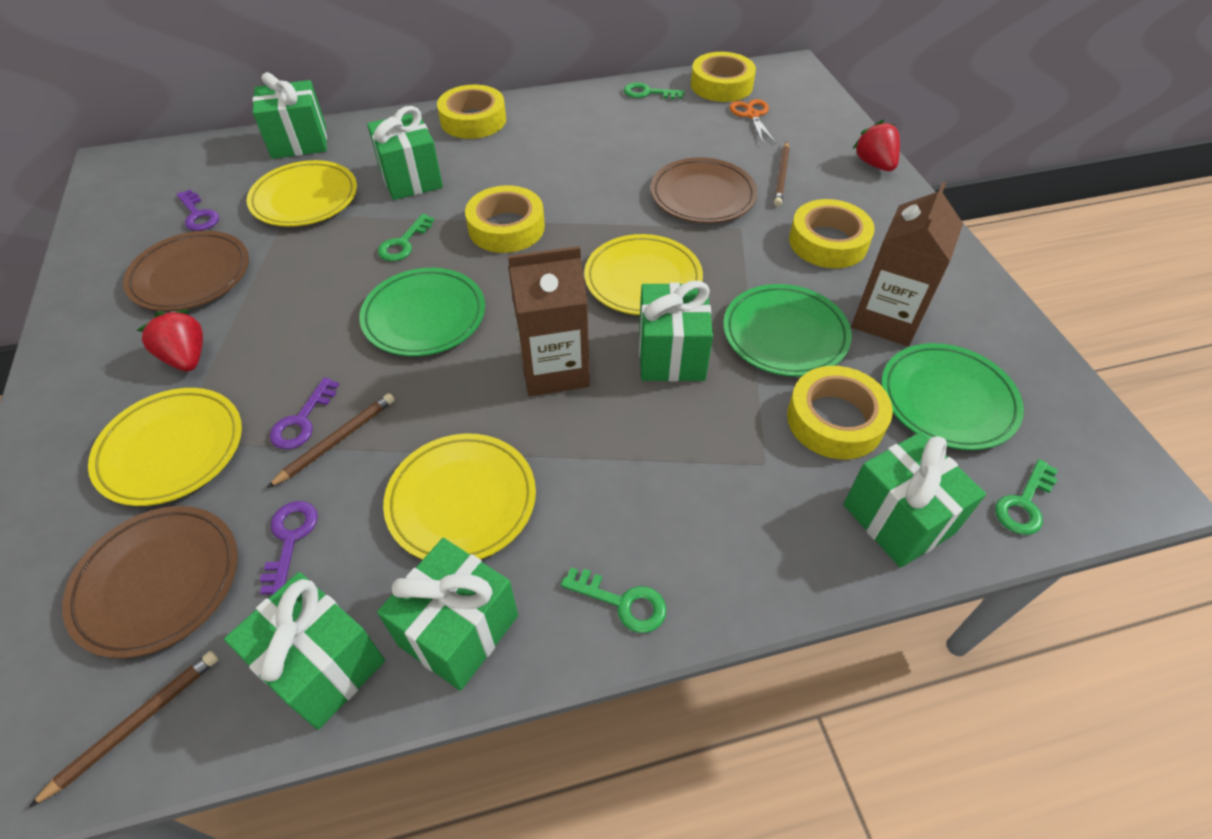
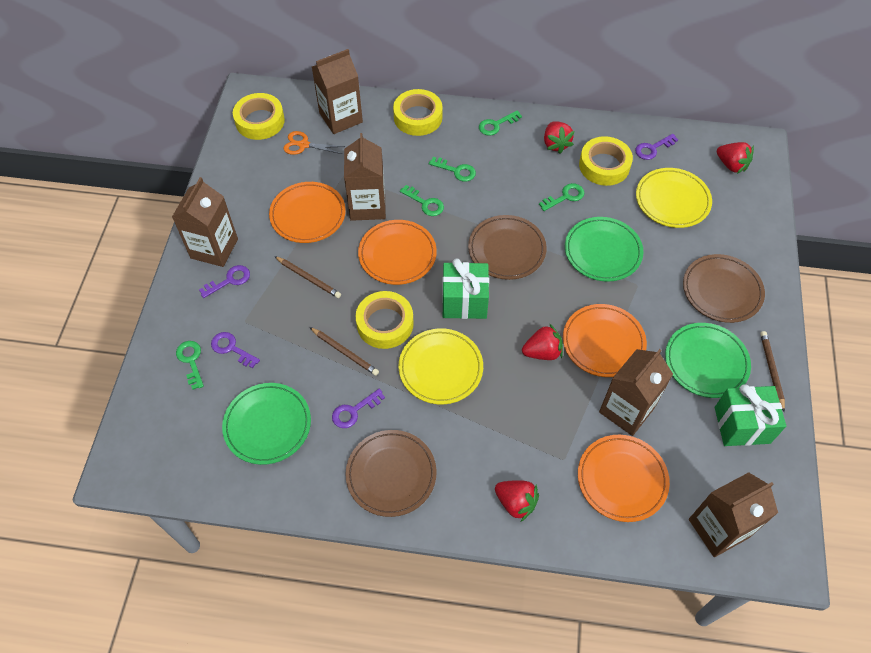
brown carton: [508,246,590,396] [851,182,963,346] = 2 -> [172,177,238,267] [312,49,363,134] [344,133,386,221] [599,349,673,436] [689,472,778,557] = 5
green gift: [224,572,385,730] [252,72,327,159] [367,106,443,200] [377,538,518,691] [639,281,713,382] [843,432,986,568] = 6 -> [442,258,489,319] [715,384,786,446] = 2
green key: [378,214,434,261] [561,567,667,633] [624,82,685,99] [995,459,1058,535] = 4 -> [176,341,204,390] [400,185,444,216] [429,157,476,182] [479,110,522,136] [539,183,585,211] = 5
orange plate: none = 0 -> [269,182,346,243] [358,220,437,285] [563,304,647,377] [578,435,670,522] = 4
purple key: [176,189,219,231] [260,501,318,595] [270,377,339,449] = 3 -> [199,265,250,298] [211,332,260,368] [332,389,385,428] [635,134,678,160] = 4
red strawberry: [136,309,203,371] [853,120,900,171] = 2 -> [495,480,539,522] [522,324,563,360] [544,121,575,154] [717,142,754,174] = 4
yellow plate: [88,388,242,506] [246,160,357,227] [383,434,536,560] [584,234,703,315] = 4 -> [398,328,483,404] [636,168,712,228] = 2
yellow tape: [437,85,506,139] [465,185,545,253] [691,52,756,102] [787,366,893,460] [789,199,875,268] = 5 -> [233,93,285,140] [356,291,414,349] [393,89,443,136] [579,136,633,186] = 4

